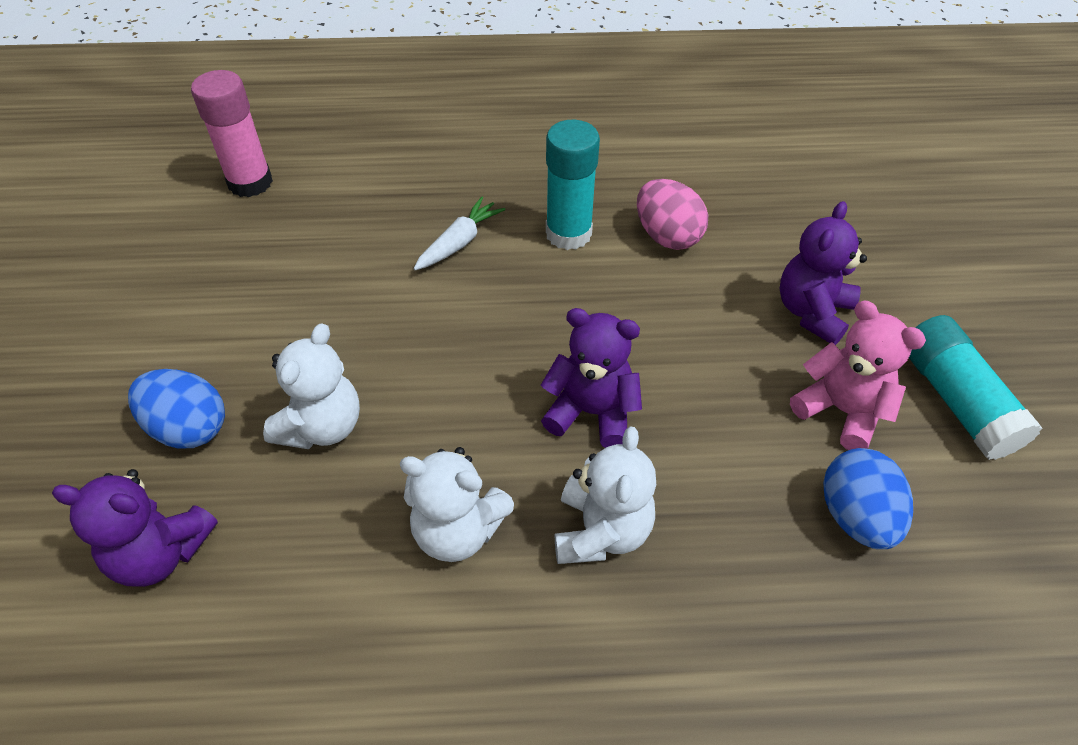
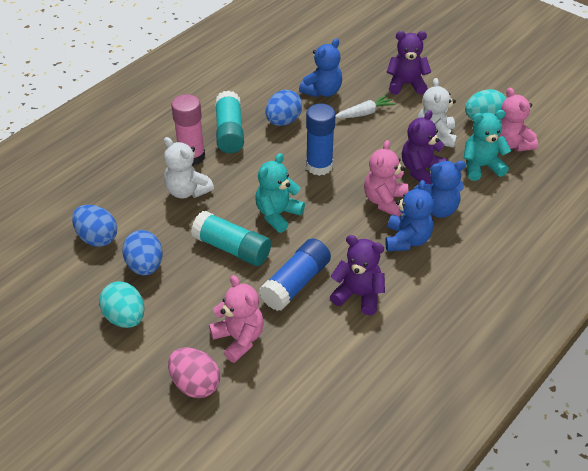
blue egg: [128,369,225,448] [823,448,913,549] = 2 -> [72,205,117,247] [122,230,162,275] [266,90,302,126] = 3
blue glue stick: none = 0 -> [259,238,331,311] [306,104,336,176] = 2
blue teddy bear: none = 0 -> [299,38,342,97] [385,180,434,251] [414,161,466,218] = 3
pink teddy bear: [790,301,926,450] = 1 -> [209,275,264,363] [364,140,409,216] [498,88,538,152] = 3
turquoise egg: none = 0 -> [99,281,144,328] [465,89,506,119] = 2
turquoise teddy bear: none = 0 -> [255,153,305,233] [464,110,511,181] = 2
white teddy bear: [263,323,360,449] [400,447,514,562] [555,426,656,564] = 3 -> [164,137,214,199] [417,78,457,148] = 2

